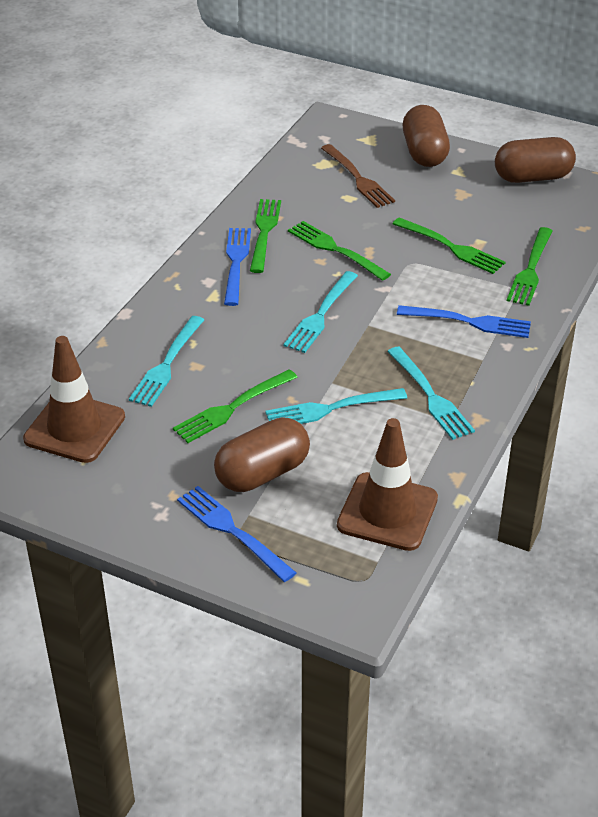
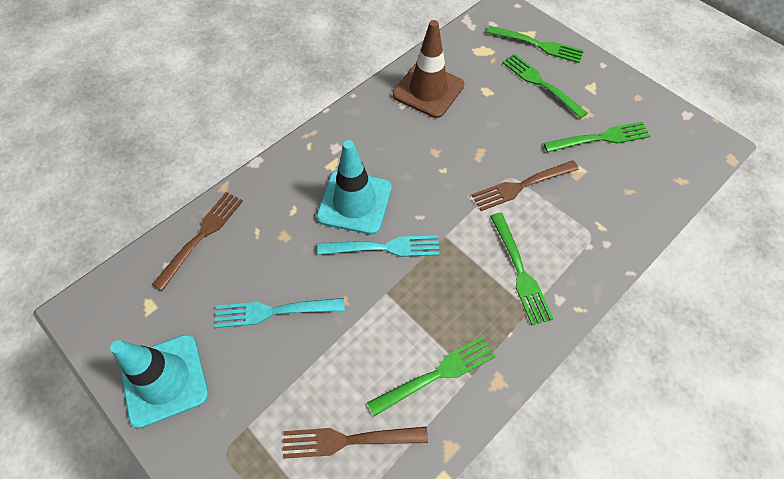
blue fork: [177,486,296,582] [224,228,251,306] [397,305,531,338] = 3 -> none = 0
brown capsule: [214,417,310,492] [403,105,450,167] [495,137,576,183] = 3 -> none = 0
brown fork: [321,144,395,208] = 1 -> [152,192,243,291] [283,427,428,459] [472,160,579,211] = 3
brown traffic cone: [23,336,125,463] [337,418,438,551] = 2 -> [393,20,464,118] = 1
turquoise fork: [129,316,204,407] [265,388,407,424] [283,271,358,353] [387,347,475,440] = 4 -> [215,298,345,328] [317,235,440,257] = 2
turquoise traffic cone: none = 0 -> [110,334,209,428] [317,140,392,235] = 2

